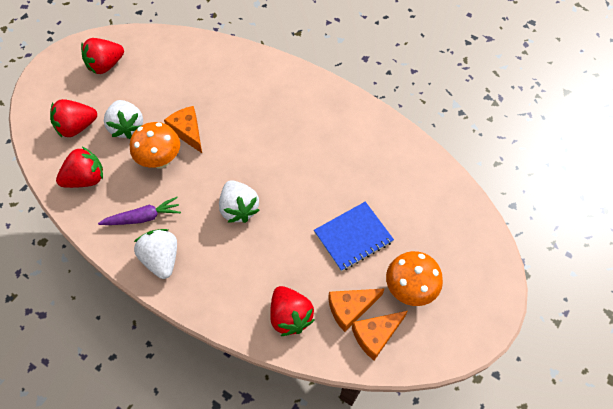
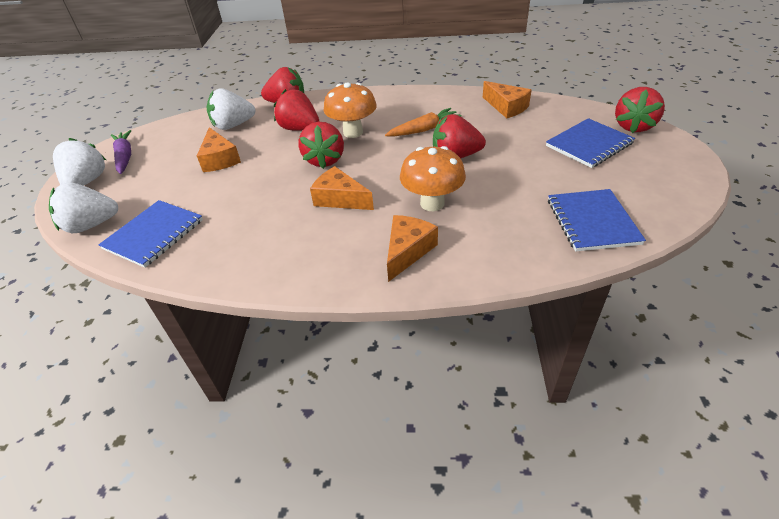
blue notebook: [314,202,394,271] = 1 -> [98,200,203,268] [546,118,635,168] [548,189,646,252] = 3
orange carrot: none = 0 -> [385,108,462,137] = 1
orange cheese: [164,106,202,153] [328,288,385,332] [352,311,408,360] = 3 -> [197,127,241,172] [310,166,374,210] [387,215,438,282] [483,81,532,118] = 4
red strawberry: [50,99,97,137] [56,147,103,188] [81,38,124,74] [270,286,314,336] = 4 -> [261,67,304,103] [274,89,319,131] [299,122,344,169] [433,114,486,158] [615,87,665,133] = 5

